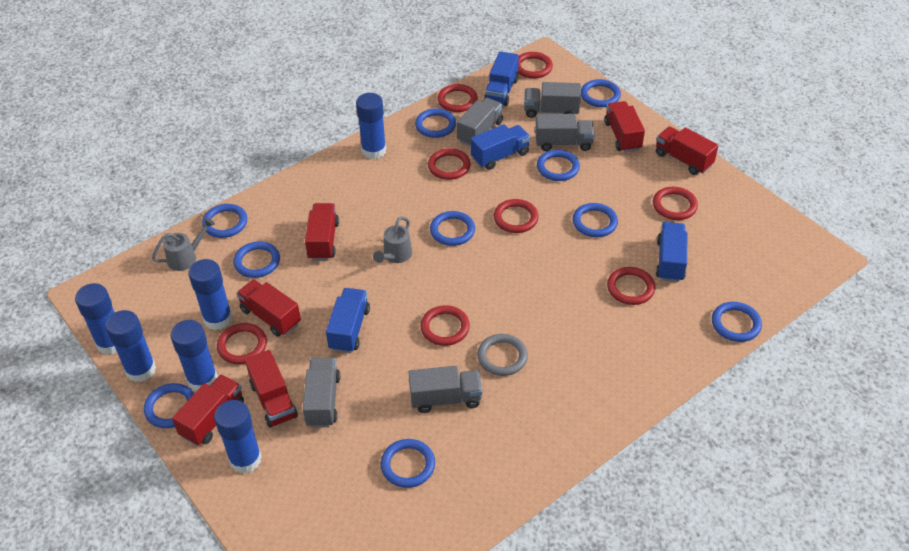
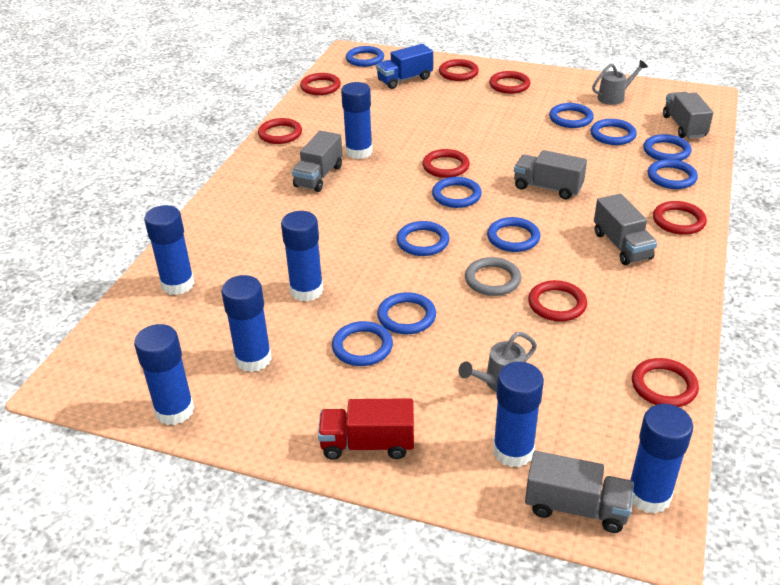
blue glue stick: [75,283,117,355] [106,310,156,382] [171,320,218,391] [188,259,232,330] [214,400,262,473] [356,93,387,159] = 6 -> [134,324,194,425] [144,205,195,295] [221,275,272,372] [281,211,324,302] [341,82,373,159] [493,362,544,467] [630,404,693,514] = 7
blue truck: [326,288,370,353] [471,124,530,170] [484,51,519,106] [656,222,687,282] = 4 -> [376,44,433,89] = 1
red truck: [172,374,244,446] [236,279,301,337] [245,350,298,428] [305,203,339,260] [604,101,645,152] [656,126,718,175] = 6 -> [318,398,414,460] = 1

